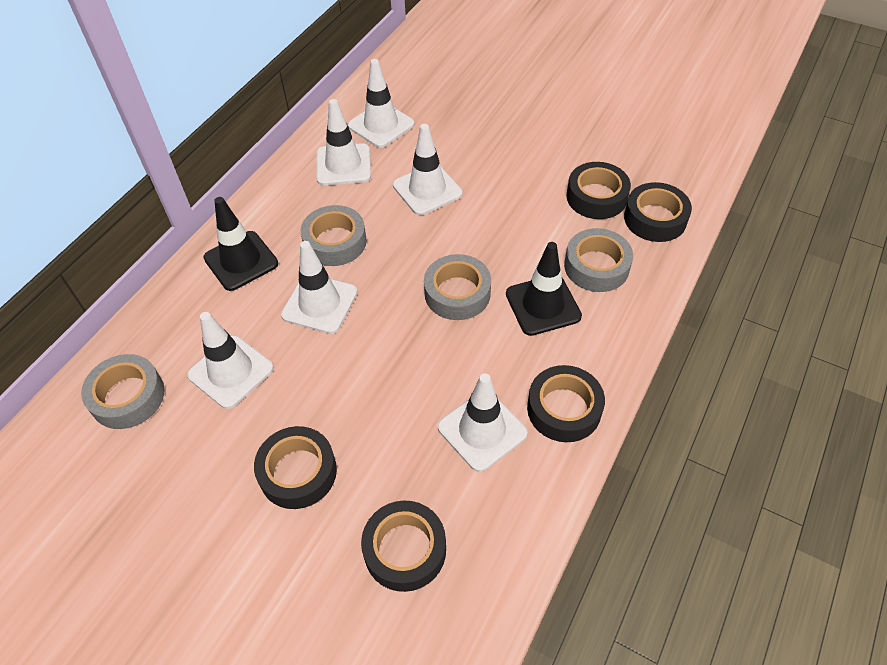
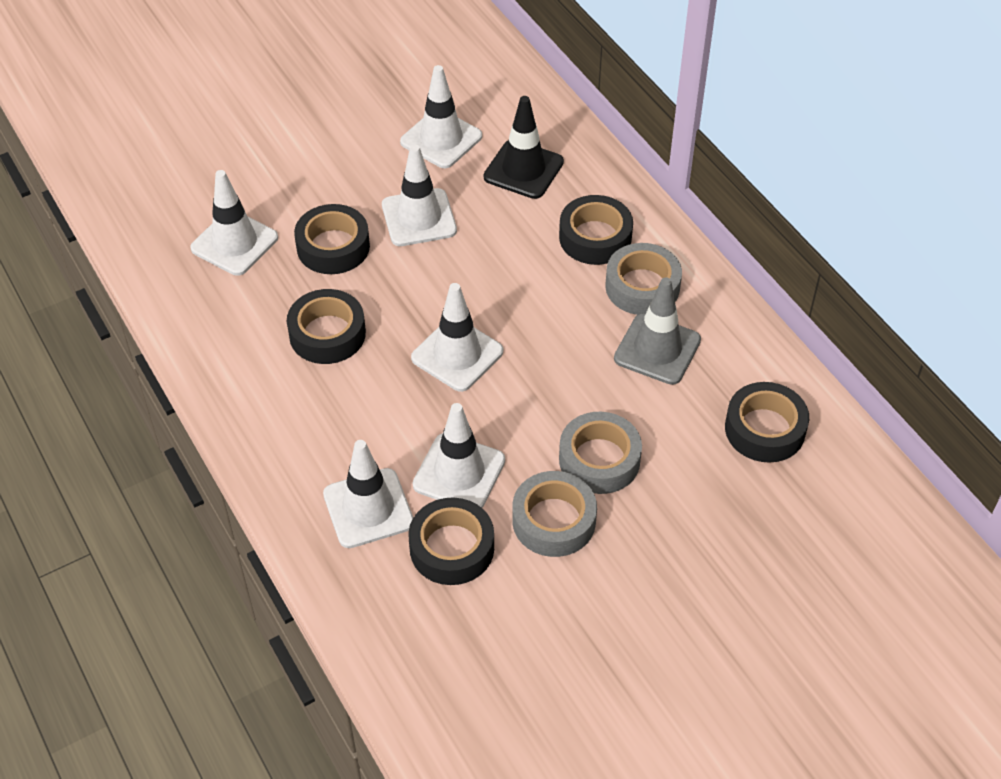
black traffic cone: [203,197,278,291] [506,242,582,336] = 2 -> [483,96,564,199] = 1
grey tape: [81,354,165,429] [301,205,367,266] [424,254,491,320] [564,228,633,292] = 4 -> [512,471,597,557] [559,412,642,494] [605,243,682,315] = 3
grey traffic cone: none = 0 -> [614,277,701,385] = 1

